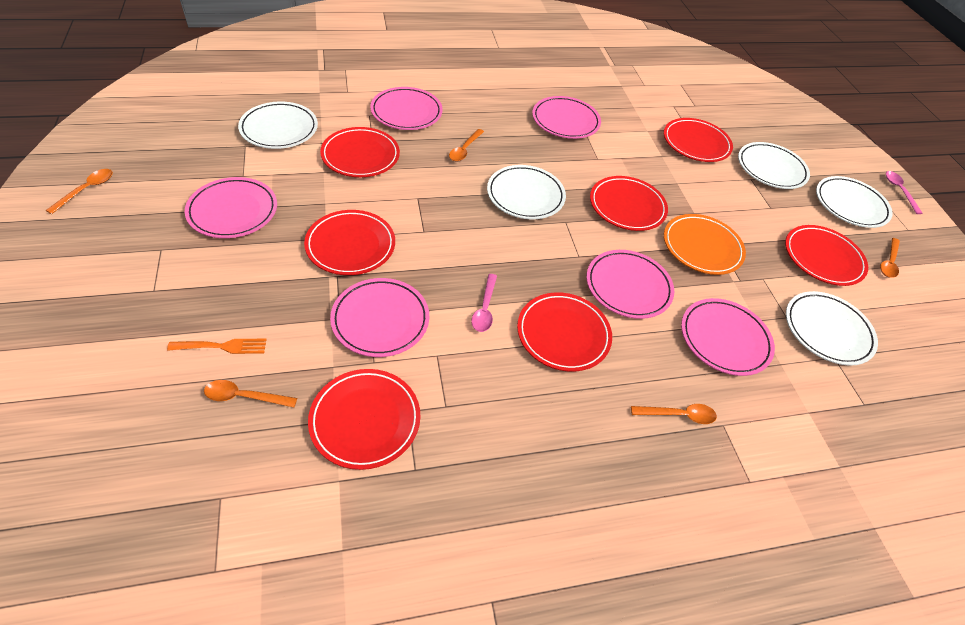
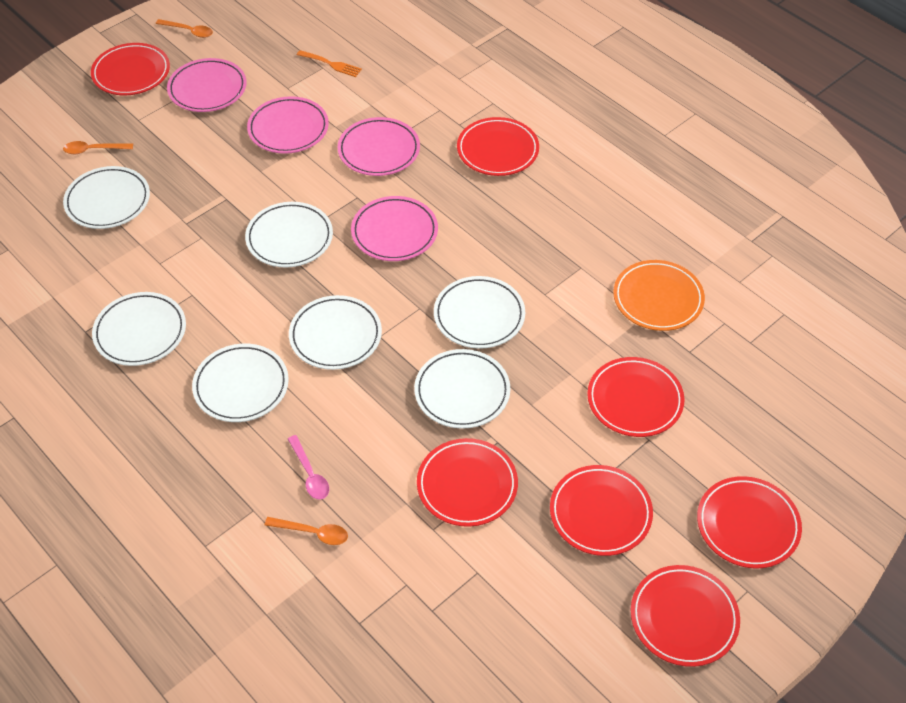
orange spoon: [46,169,113,214] [204,380,297,407] [449,129,484,161] [631,404,717,424] [880,238,900,278] = 5 -> [63,141,133,154] [156,19,213,38] [265,517,348,545] = 3
pink plate: [185,177,277,238] [330,278,429,357] [370,87,443,130] [532,96,601,139] [587,250,675,319] [681,298,775,376] = 6 -> [167,58,247,112] [247,96,329,154] [338,117,420,176] [351,196,438,261] = 4
pink spoon: [471,274,497,332] [886,171,923,214] = 2 -> [288,435,329,500] = 1
white plate: [238,101,318,149] [487,165,566,219] [738,142,810,189] [786,291,878,366] [816,176,893,228] = 5 -> [63,166,150,229] [92,292,186,366] [192,344,289,422] [245,202,333,267] [289,295,382,370] [414,349,510,429] [434,276,525,349] = 7

